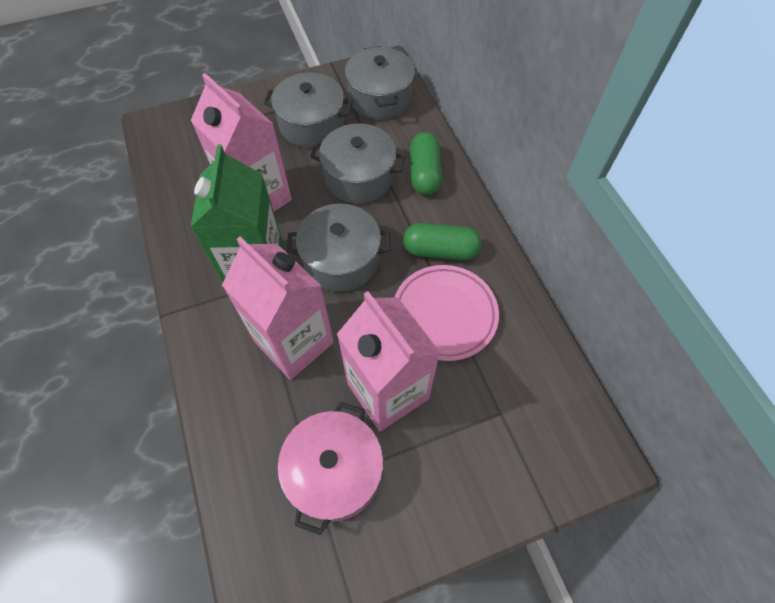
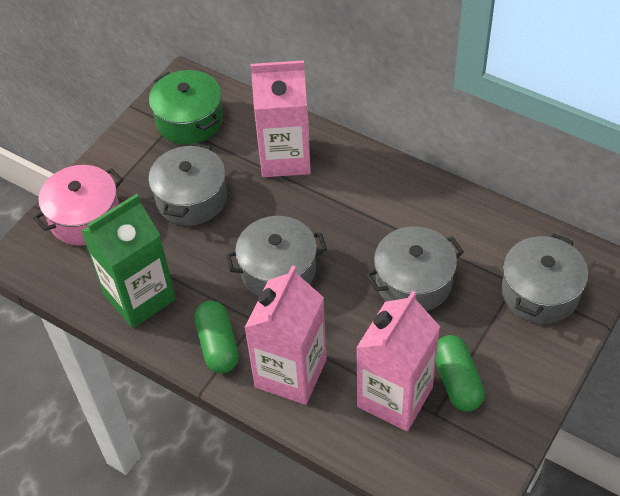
green pot: none = 0 -> [149,70,223,144] = 1
pink plate: [394,265,499,361] = 1 -> none = 0

